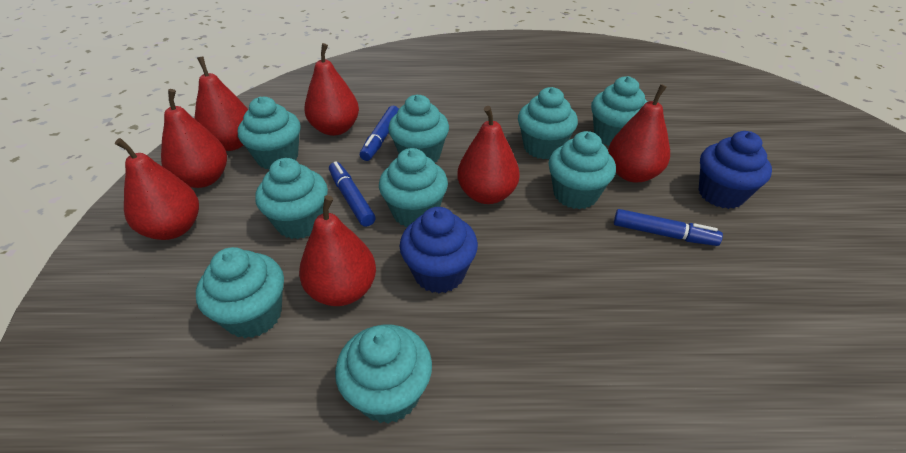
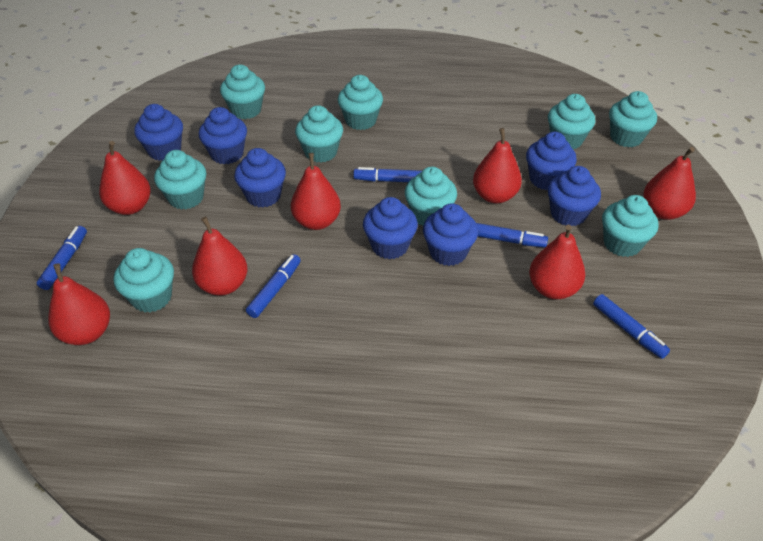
blue cupcake: [400,207,478,293] [699,131,772,209] = 2 -> [134,104,183,161] [199,107,247,164] [234,148,286,207] [363,197,418,259] [423,203,478,266] [526,132,577,190] [548,166,601,226] = 7
blue marker: [329,161,376,227] [360,106,399,161] [614,209,723,246] = 3 -> [37,226,87,290] [246,254,301,318] [353,167,422,182] [476,223,548,247] [593,294,670,359] = 5

